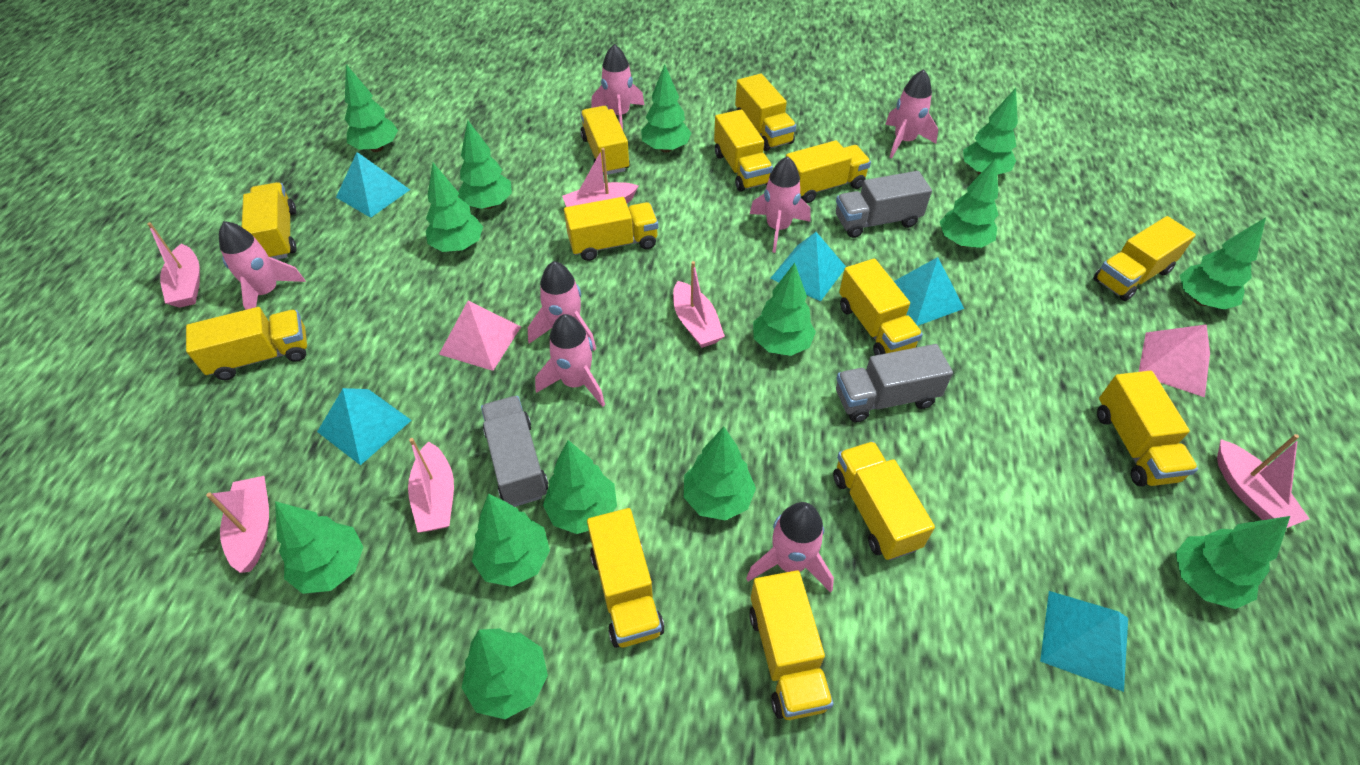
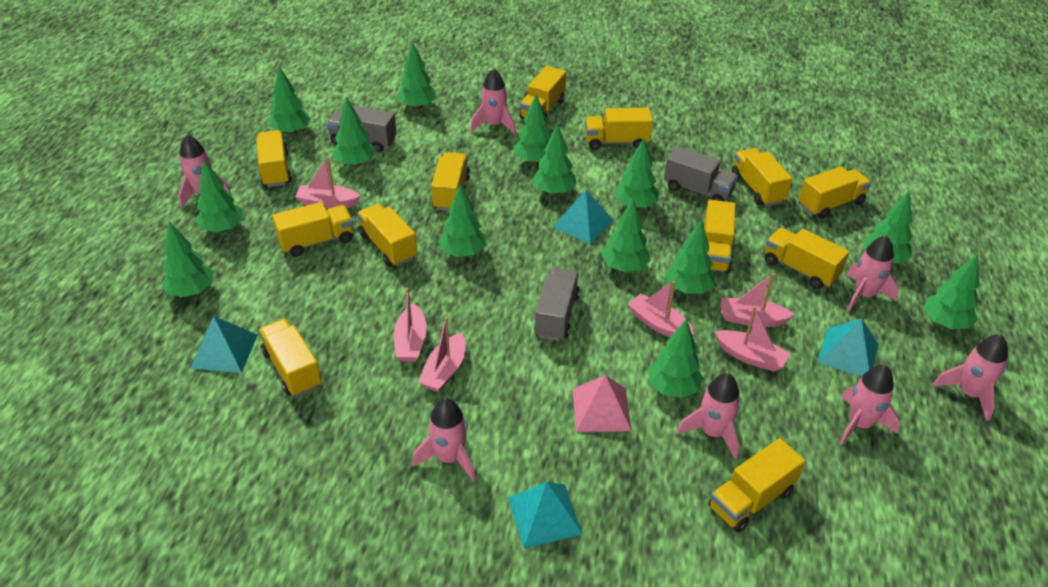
pink pyramid: [439,301,521,371] [1139,324,1210,397] = 2 -> [572,375,632,432] = 1
turquoise pyramid: [317,388,411,465] [336,152,410,218] [770,232,846,302] [894,257,964,326] [1040,591,1128,692] = 5 -> [190,316,258,373] [508,482,583,548] [553,190,614,244] [818,318,878,376] = 4
yellow truck: [186,307,307,380] [242,182,297,260] [564,197,658,261] [580,106,630,175] [587,508,665,648] [714,109,773,192] [735,74,796,151] [749,570,833,720] [786,140,871,203] [833,441,935,560] [839,258,923,355] [1093,216,1196,301] [1097,371,1198,487] = 13 -> [256,130,292,187] [259,319,322,397] [272,202,353,257] [357,204,417,266] [431,152,470,211] [519,66,566,119] [585,108,653,150] [703,200,736,273] [709,438,806,532] [731,148,793,206] [765,227,849,289] [799,166,871,219] = 12

